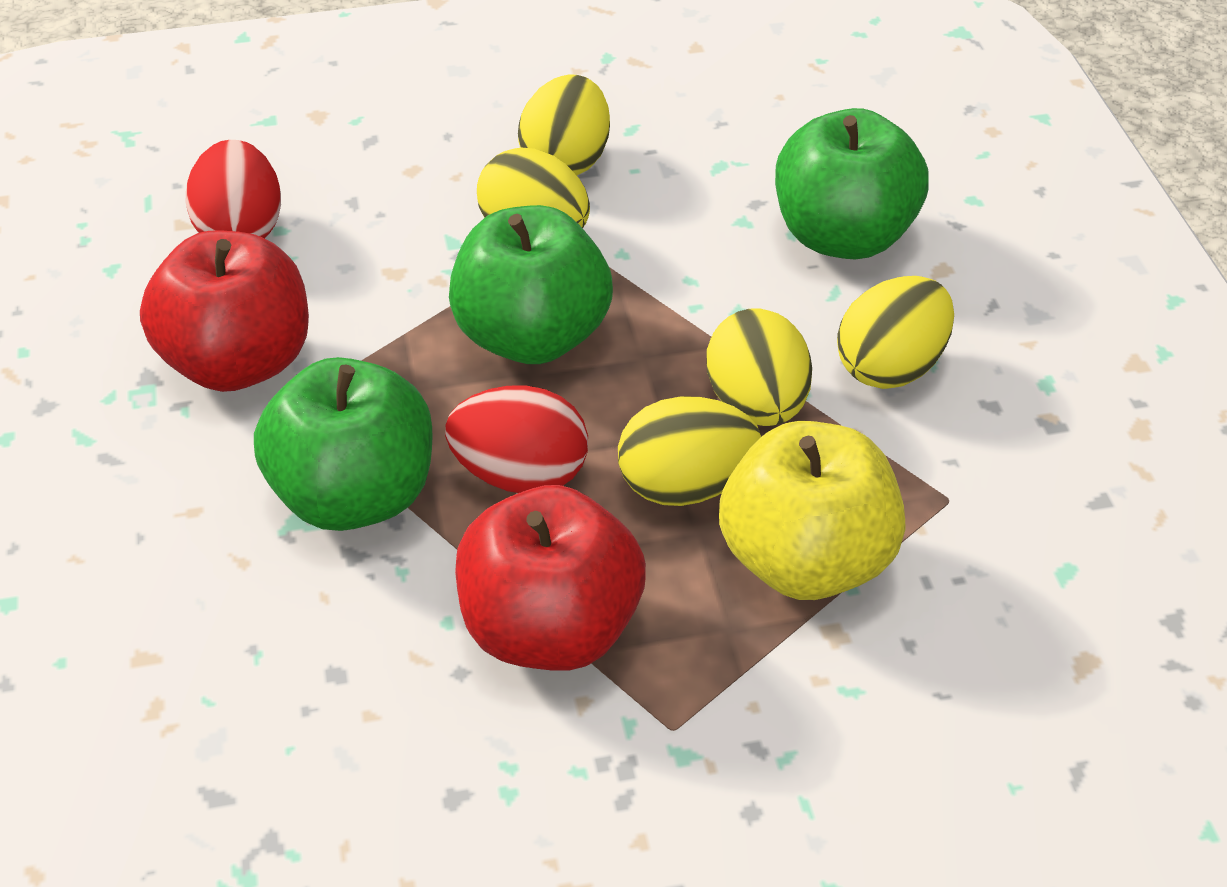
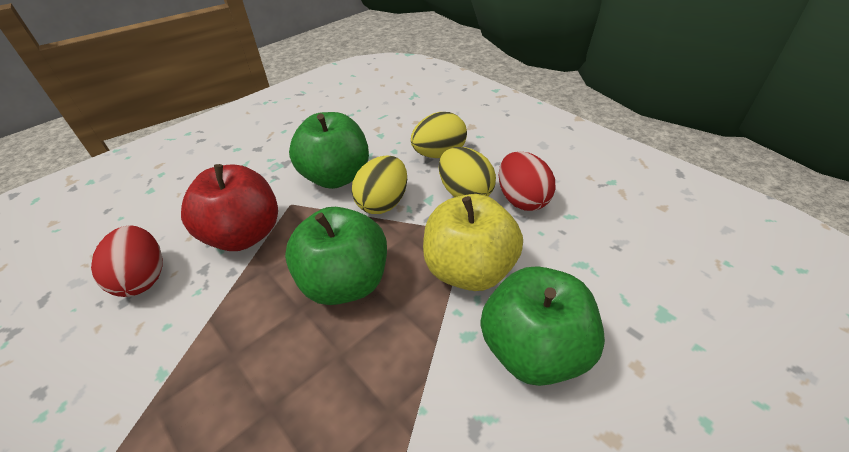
red apple: [140,230,309,392] [455,485,646,671] = 2 -> [181,164,278,251] = 1
yellow egg: [477,148,590,228] [518,74,610,175] [618,397,761,506] [706,308,812,426] [837,276,954,389] = 5 -> [352,155,407,214] [411,112,467,158] [439,147,496,197] = 3

